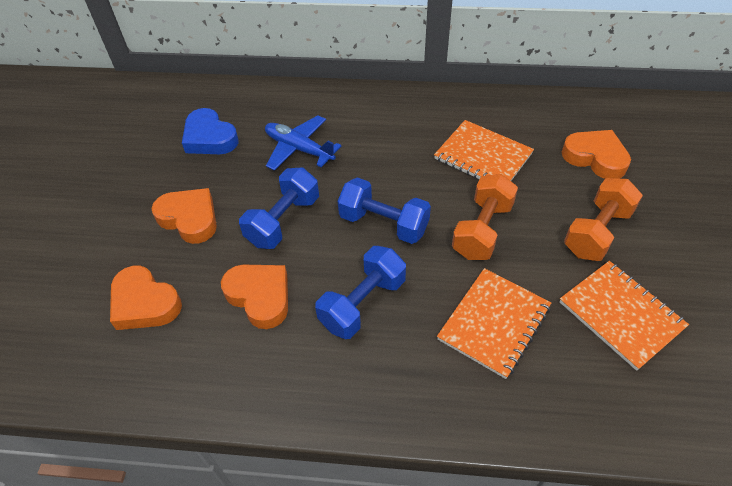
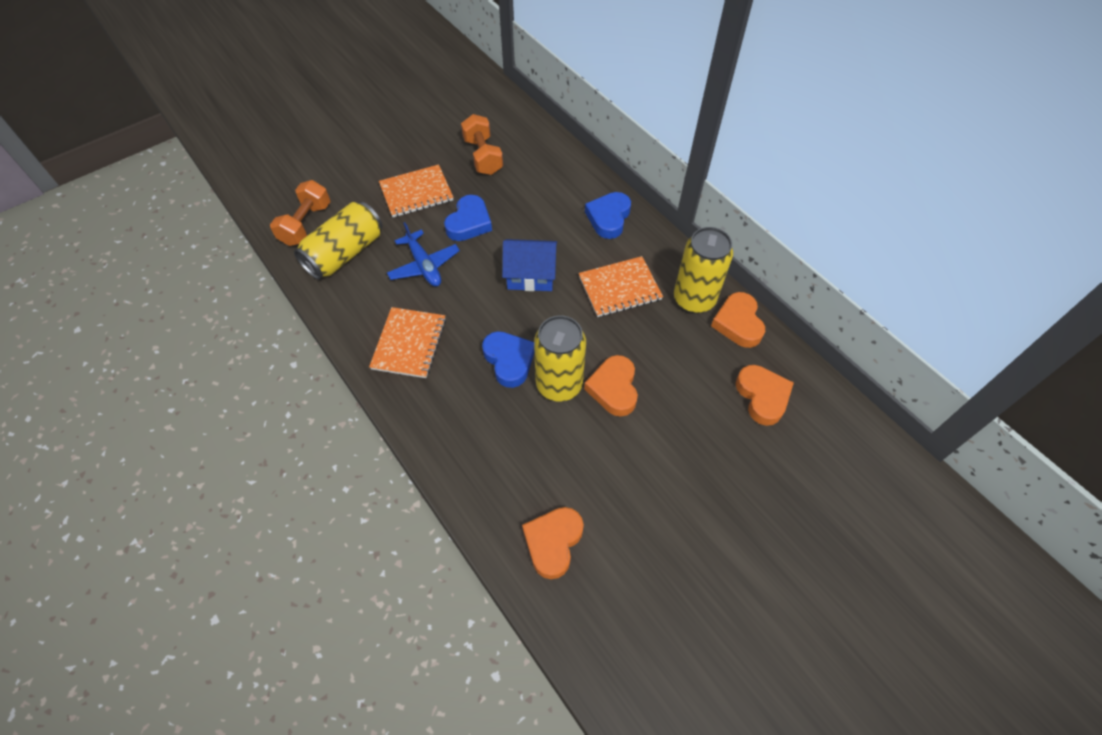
blue dumbbell: [239,167,319,249] [315,246,406,339] [338,177,431,244] = 3 -> none = 0
blue heart: [182,108,239,154] = 1 -> [444,195,492,241] [482,331,534,388] [585,192,631,239] = 3
blue house: none = 0 -> [502,239,557,291] = 1
yellow can: none = 0 -> [294,202,382,280] [534,315,586,402] [674,227,733,313] = 3

